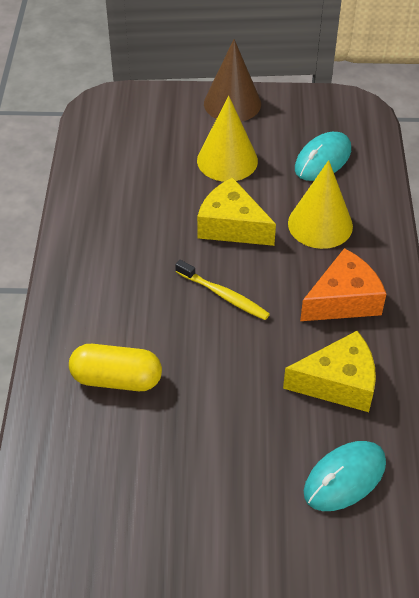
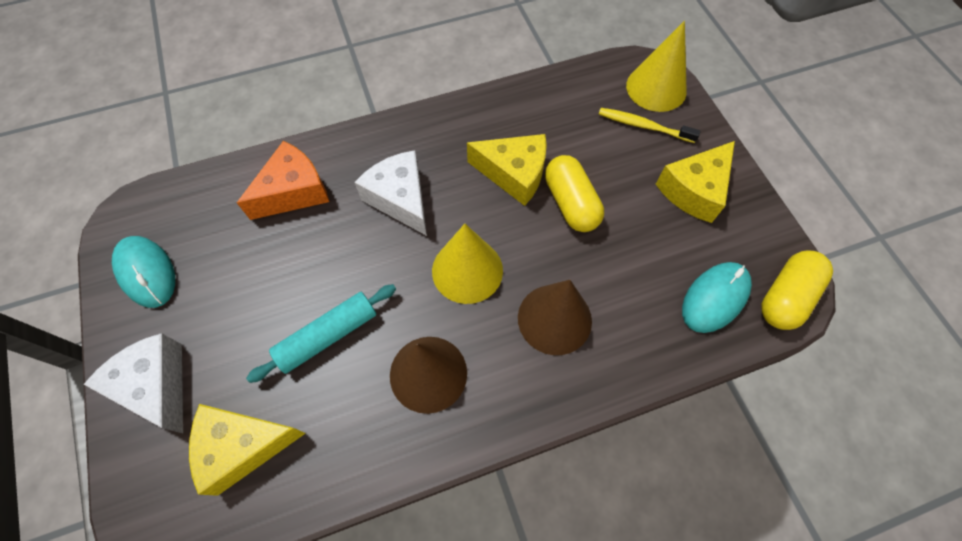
brown cone: [204,39,261,122] = 1 -> [390,337,467,414] [518,280,592,355] = 2
turquoise rolling pin: none = 0 -> [246,284,396,383] = 1
white cheese: none = 0 -> [84,333,183,433] [354,150,427,236] = 2
yellow capsule: [69,344,162,391] = 1 -> [545,155,604,232] [761,250,833,330] = 2
yellow cheese: [197,177,276,246] [283,331,376,412] = 2 -> [189,404,306,496] [467,134,547,206] [656,141,735,223] = 3

